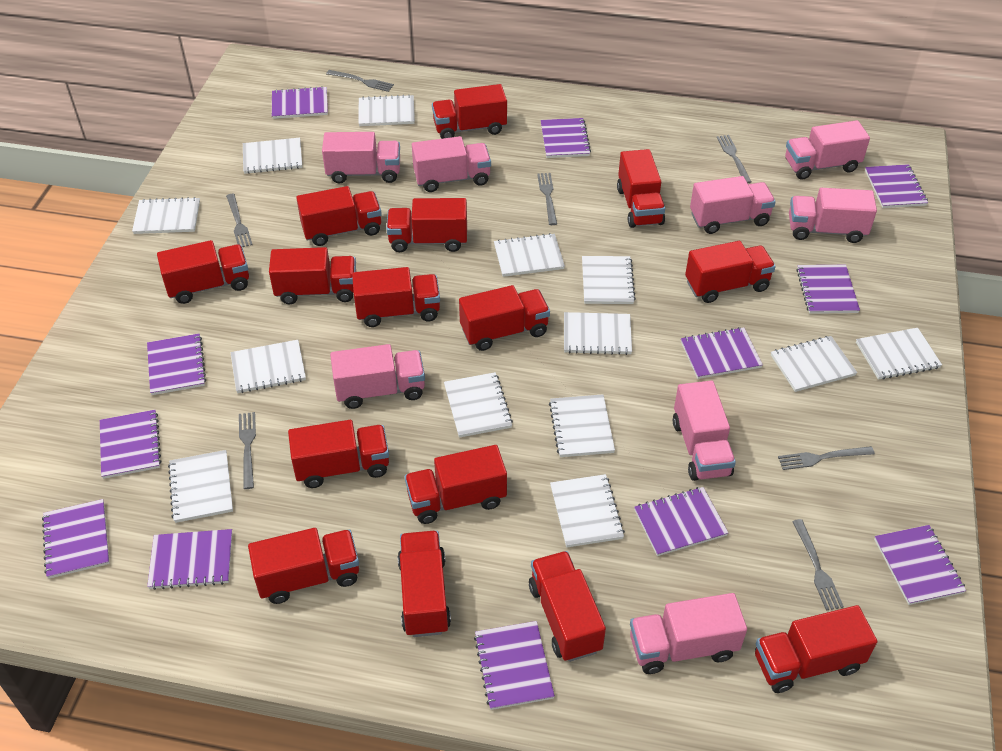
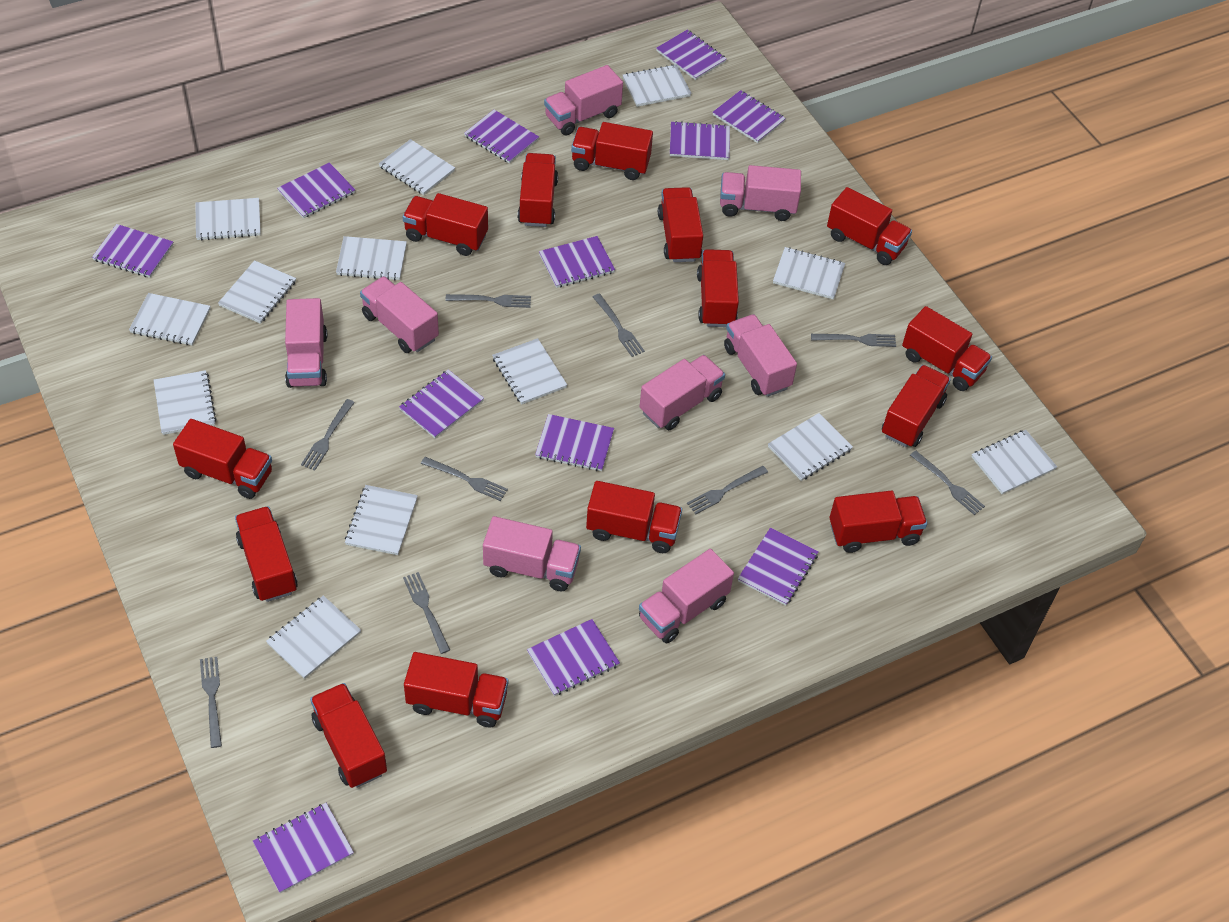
grey fork: [226,194,252,247] [239,412,256,489] [326,70,394,92] [537,173,557,225] [717,135,751,183] [778,446,875,470] [792,519,844,611] = 7 -> [200,657,222,748] [301,399,355,471] [403,572,450,654] [421,457,508,501] [446,294,531,308] [593,293,645,357] [687,466,768,514] [811,334,896,347] [910,451,985,515] = 9
red truck: [157,240,249,304] [248,528,359,604] [269,247,356,304] [288,420,389,488] [296,186,382,246] [352,267,440,327] [387,198,467,252] [397,531,451,637] [405,445,507,524] [432,84,507,139] [459,285,550,351] [529,551,606,662] [617,149,665,228] [685,241,776,303] [755,605,877,693] = 15 -> [173,419,272,499] [235,506,298,602] [310,683,387,788] [403,193,488,256] [404,652,508,728] [518,153,558,227] [571,122,653,180] [586,481,682,553] [658,187,703,262] [697,249,739,327] [827,187,912,265] [830,491,927,553] [882,365,951,447] [902,306,992,391] = 14

